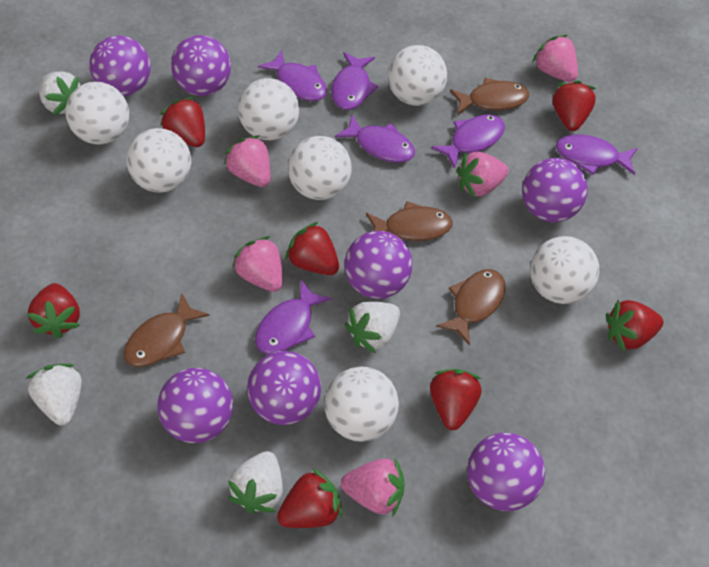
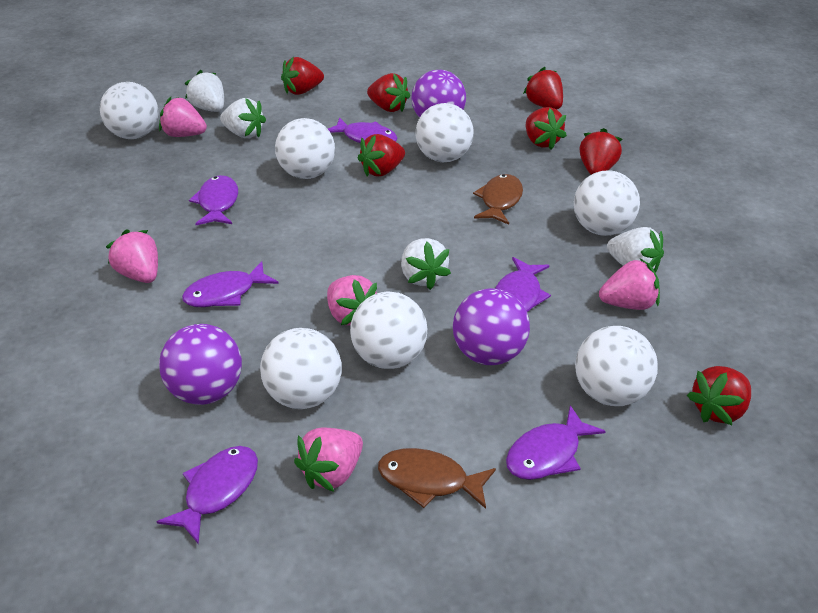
brown fish: [124,294,209,367] [366,201,453,241] [436,269,506,346] [450,78,529,114] = 4 -> [378,448,496,509] [473,174,523,225] = 2
purple ball: [90,35,151,96] [157,368,233,443] [171,35,231,96] [247,351,321,425] [344,231,412,299] [467,433,545,511] [522,158,587,222] = 7 -> [159,324,242,405] [411,70,466,118] [453,288,530,365] = 3

